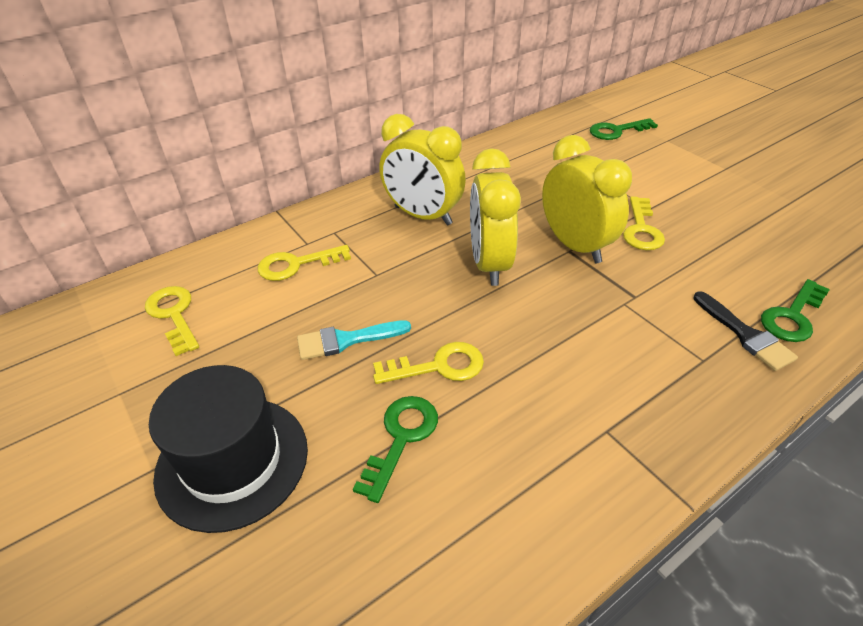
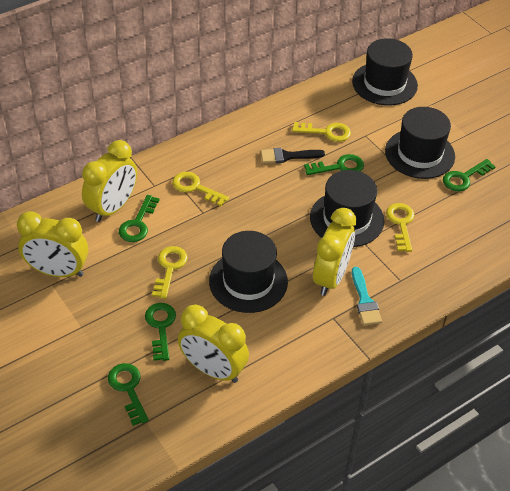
black hat: [149,365,308,533] = 1 -> [209,231,288,313] [310,170,384,247] [352,38,418,105] [385,107,455,179] = 4
green key: [353,396,438,503] [590,118,658,140] [761,279,830,342] = 3 -> [108,363,149,426] [119,195,160,242] [145,303,176,361] [304,154,364,175] [443,159,496,191] = 5
yellow clock: [379,114,466,226] [470,148,521,286] [542,135,632,263] = 3 -> [17,211,88,277] [82,140,137,222] [178,305,249,383] [313,208,356,296] = 4

